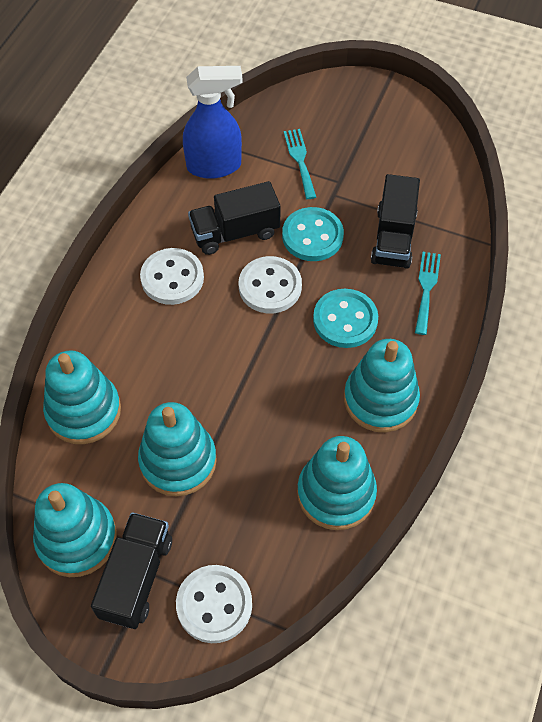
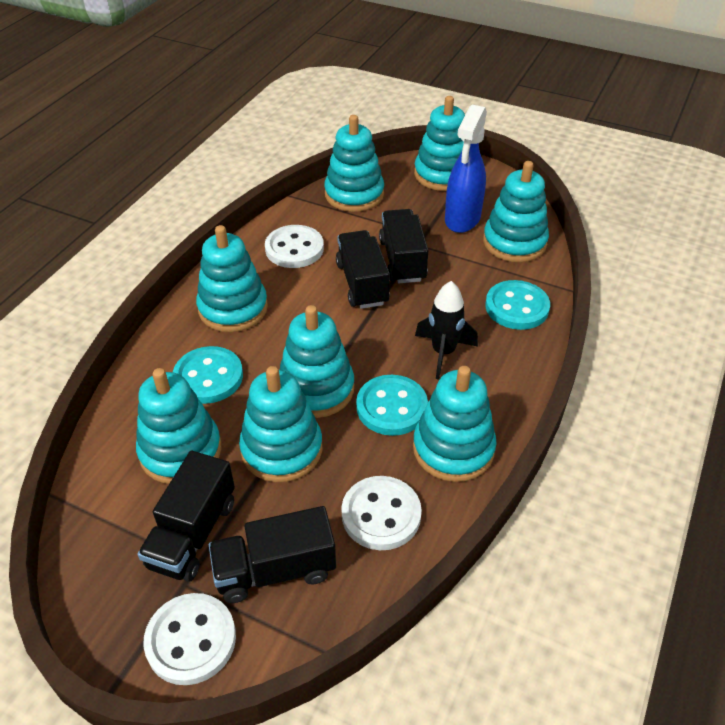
black rocket: none = 0 -> [415,281,478,379] = 1
black truck: [91,512,172,629] [188,181,281,255] [371,174,420,269] = 3 -> [138,451,235,582] [209,506,336,603] [336,230,390,309] [379,209,429,283] = 4
turquoise button: [282,207,344,261] [313,289,378,348] = 2 -> [173,346,243,404] [356,375,428,436] [485,280,550,330] = 3
turquoise fork: [284,129,316,199] [415,252,441,335] = 2 -> none = 0
turquoise stacking toy: [33,483,117,577] [43,350,121,444] [138,402,217,496] [297,436,377,530] [344,339,420,432] = 5 -> [136,368,221,484] [196,225,268,332] [239,366,322,482] [280,305,354,418] [324,115,384,212] [413,366,496,482] [414,96,465,191] [483,161,549,262] = 8

